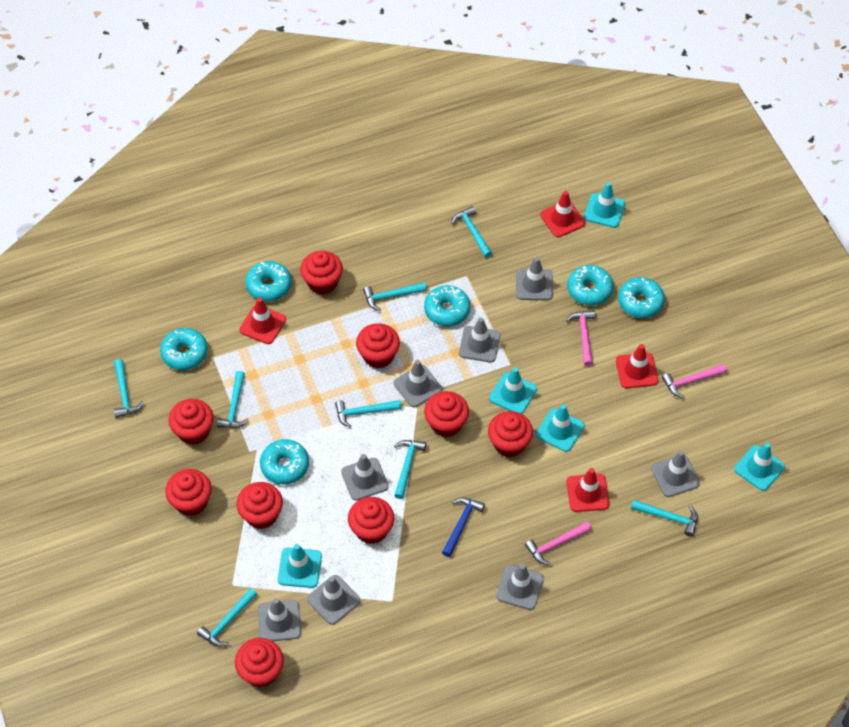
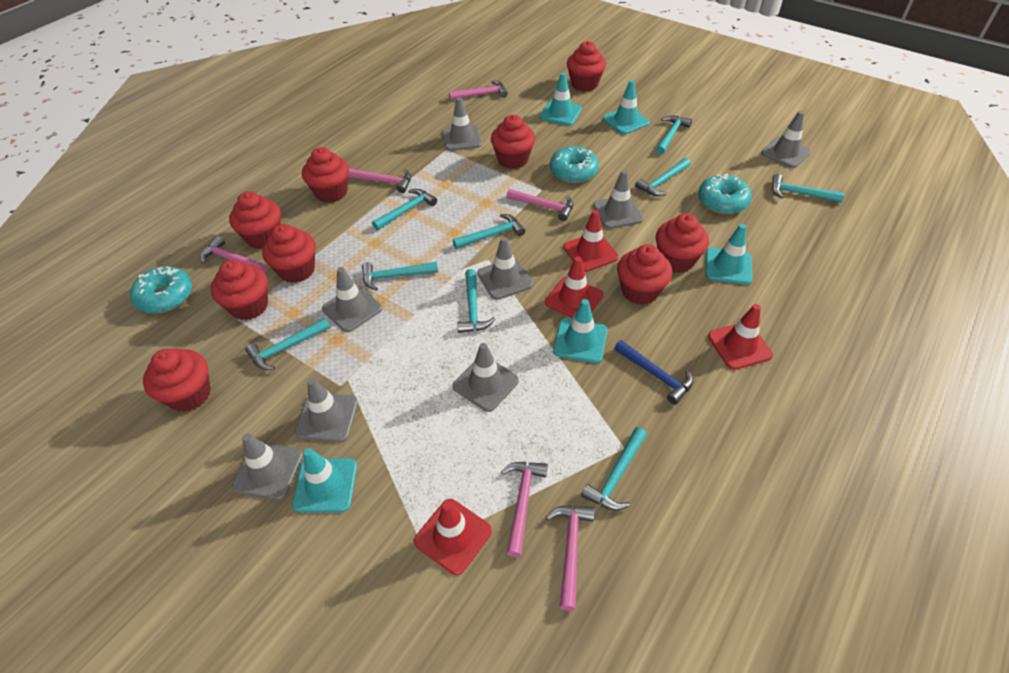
pink hammer: [525,521,592,565] [566,310,595,366] [662,364,727,398] = 3 -> [200,236,267,273] [348,168,411,193] [449,80,508,100] [501,462,548,557] [507,189,573,221] [546,505,595,611] = 6
turquoise donut: [160,328,208,370] [245,261,292,302] [260,439,309,485] [424,285,470,326] [567,265,613,306] [618,277,665,318] = 6 -> [130,266,192,313] [550,146,599,183] [698,174,752,214] = 3
turquoise hammer: [114,359,144,418] [197,588,257,647] [217,371,249,428] [335,400,401,428] [363,282,427,311] [394,440,426,499] [451,206,492,258] [631,500,698,537] = 8 -> [245,318,330,370] [362,262,438,291] [372,189,437,230] [453,214,525,249] [457,269,495,333] [581,427,647,511] [635,158,691,196] [656,116,692,154] [772,174,845,202] = 9

